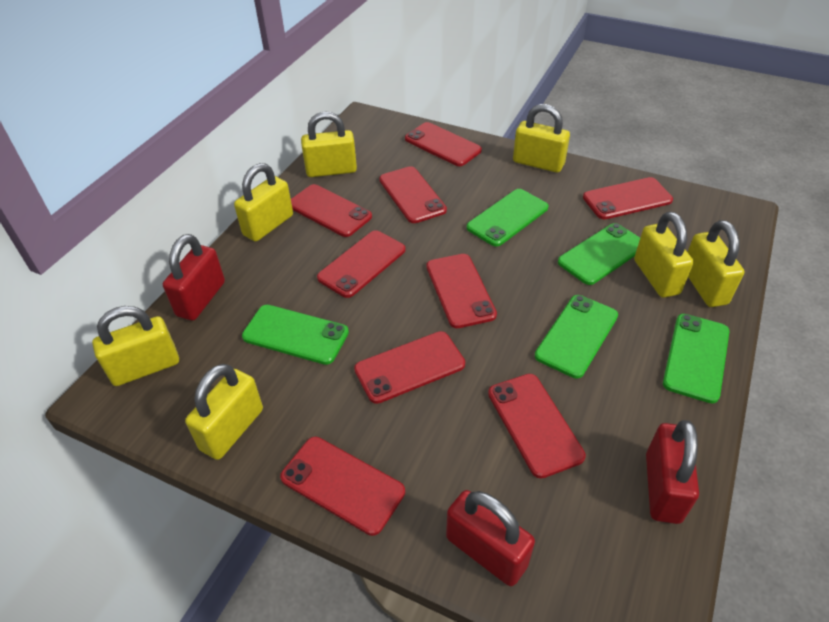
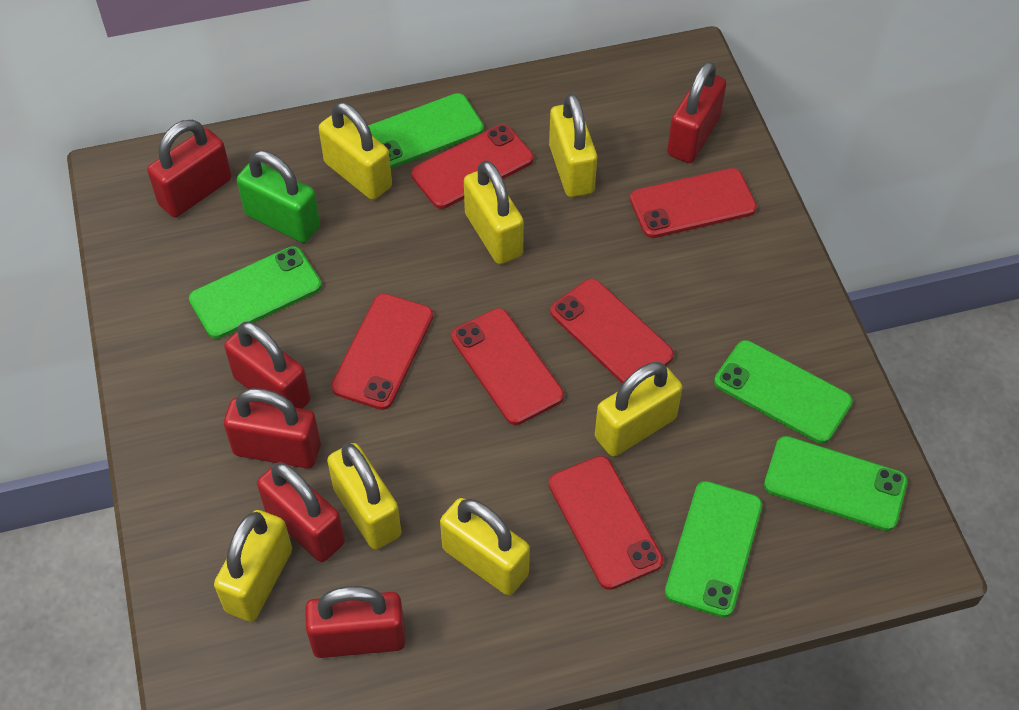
green padlock: none = 0 -> [237,150,320,243] = 1
red padlock: [163,234,225,321] [446,490,535,586] [646,420,699,524] = 3 -> [147,120,231,217] [224,322,310,409] [224,388,321,469] [257,462,345,562] [305,586,406,658] [667,61,726,163] = 6
red phone: [280,437,405,536] [291,184,372,237] [317,230,405,298] [354,331,465,404] [379,166,447,223] [405,122,482,166] [426,254,497,328] [488,374,586,478] [583,177,673,219] = 9 -> [331,293,433,410] [411,124,534,209] [451,308,564,425] [549,456,663,590] [550,279,674,384] [630,168,757,238] = 6

